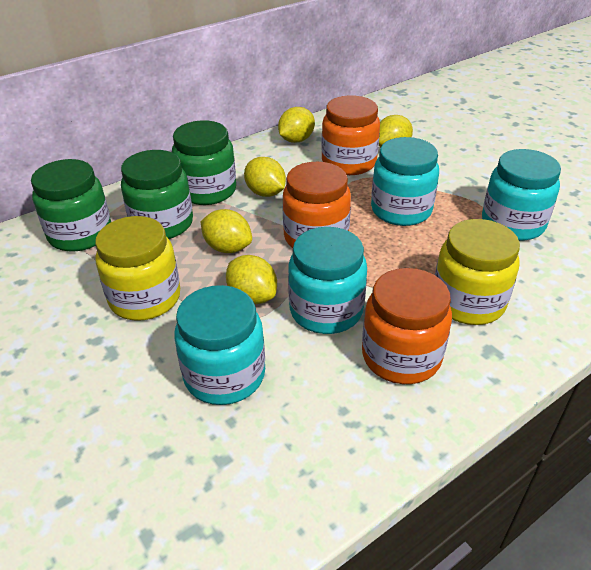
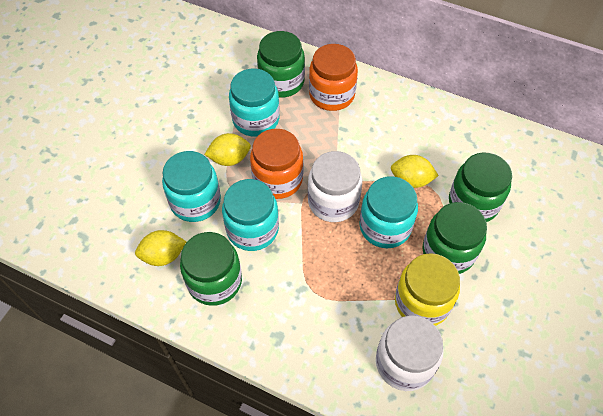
green jar: [31,159,111,251] [121,150,193,239] [172,120,236,205] = 3 -> [180,232,242,306] [257,31,305,98] [422,202,487,274] [449,153,512,222] = 4
orange jar: [283,162,351,248] [321,95,380,175] [362,268,452,384] = 3 -> [250,129,303,199] [309,44,358,111] = 2
white jar: none = 0 -> [308,151,362,222] [376,315,443,391] = 2
yellow jar: [95,216,180,321] [435,219,520,325] = 2 -> [395,253,460,326] = 1
yellow lemon: [201,209,252,253] [226,255,277,304] [244,157,286,197] [278,107,315,143] [379,115,413,148] = 5 -> [135,230,186,266] [204,133,251,166] [391,155,439,188] = 3

